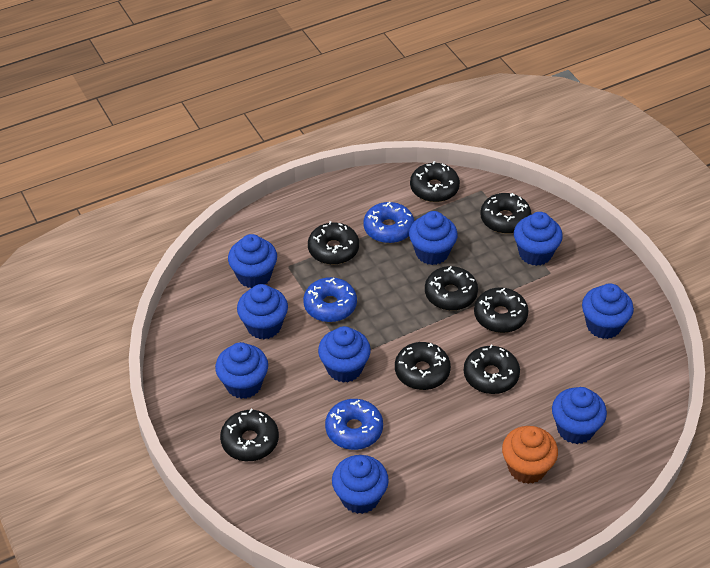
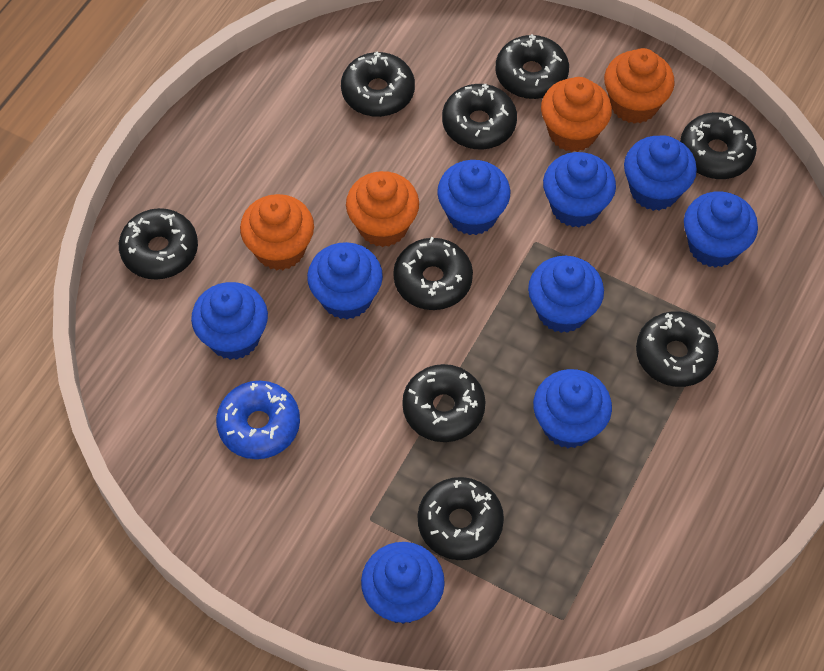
black donut: [220,409,279,461] [308,221,359,265] [395,342,451,390] [410,161,460,202] [425,266,478,311] [464,345,520,394] [474,287,529,333] [480,193,532,234] = 8 -> [119,208,198,280] [341,51,415,117] [393,237,473,310] [402,364,486,442] [418,477,504,560] [442,84,517,149] [495,34,569,99] [636,311,719,387] [680,112,757,179] = 9
blue donut: [303,277,357,322] [325,399,383,450] [363,202,414,243] = 3 -> [216,381,300,459] = 1
orange cupcake: [502,426,558,484] = 1 -> [240,194,314,271] [346,171,419,247] [541,77,612,152] [604,48,675,124] = 4

